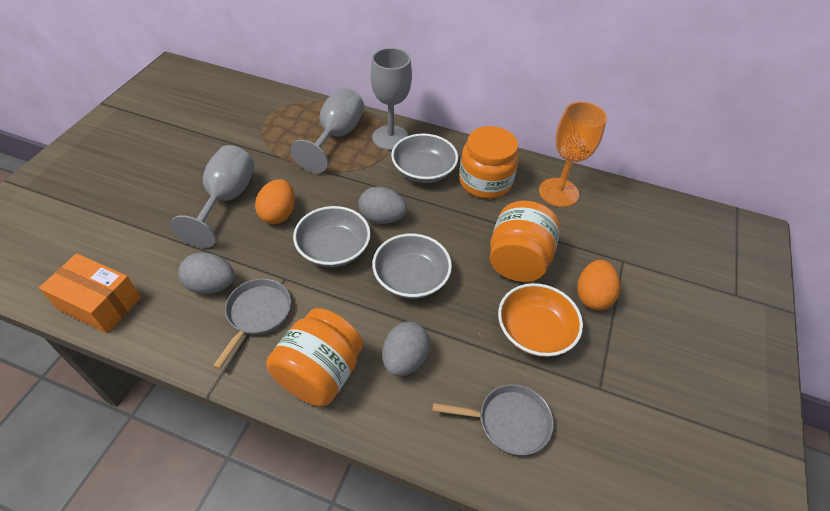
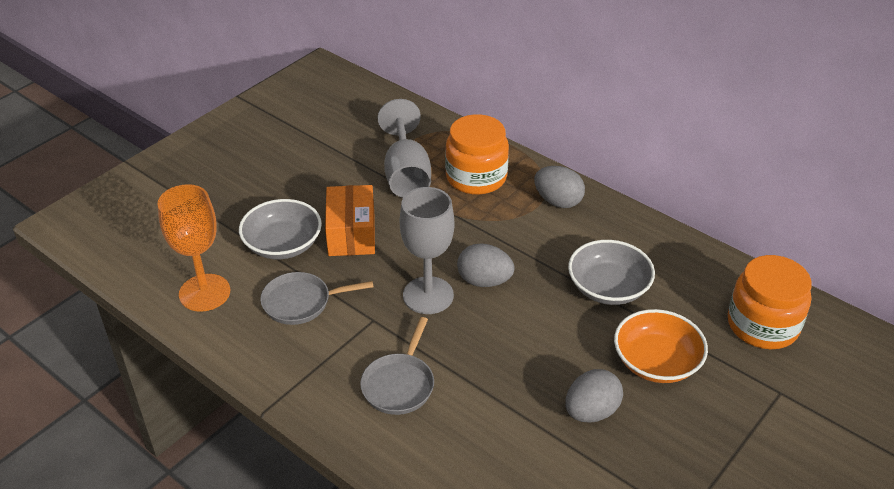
grey bowl: [293,206,371,267] [372,234,452,299] [391,134,458,183] = 3 -> [239,199,322,259] [568,240,655,305] = 2
grey goblet: [170,145,255,248] [291,88,364,173] [370,48,412,150] = 3 -> [378,99,431,198] [400,187,454,314] = 2
orange egg: [255,179,295,224] [577,260,620,310] = 2 -> none = 0
orange jar: [266,308,363,406] [459,126,519,199] [490,201,560,282] = 3 -> [445,114,509,195] [728,255,812,349] = 2

